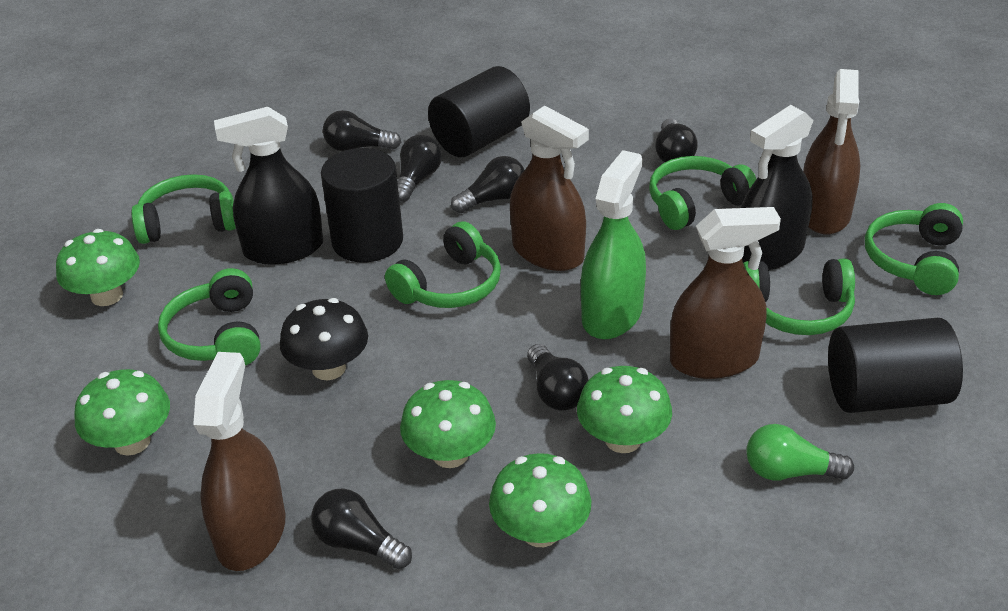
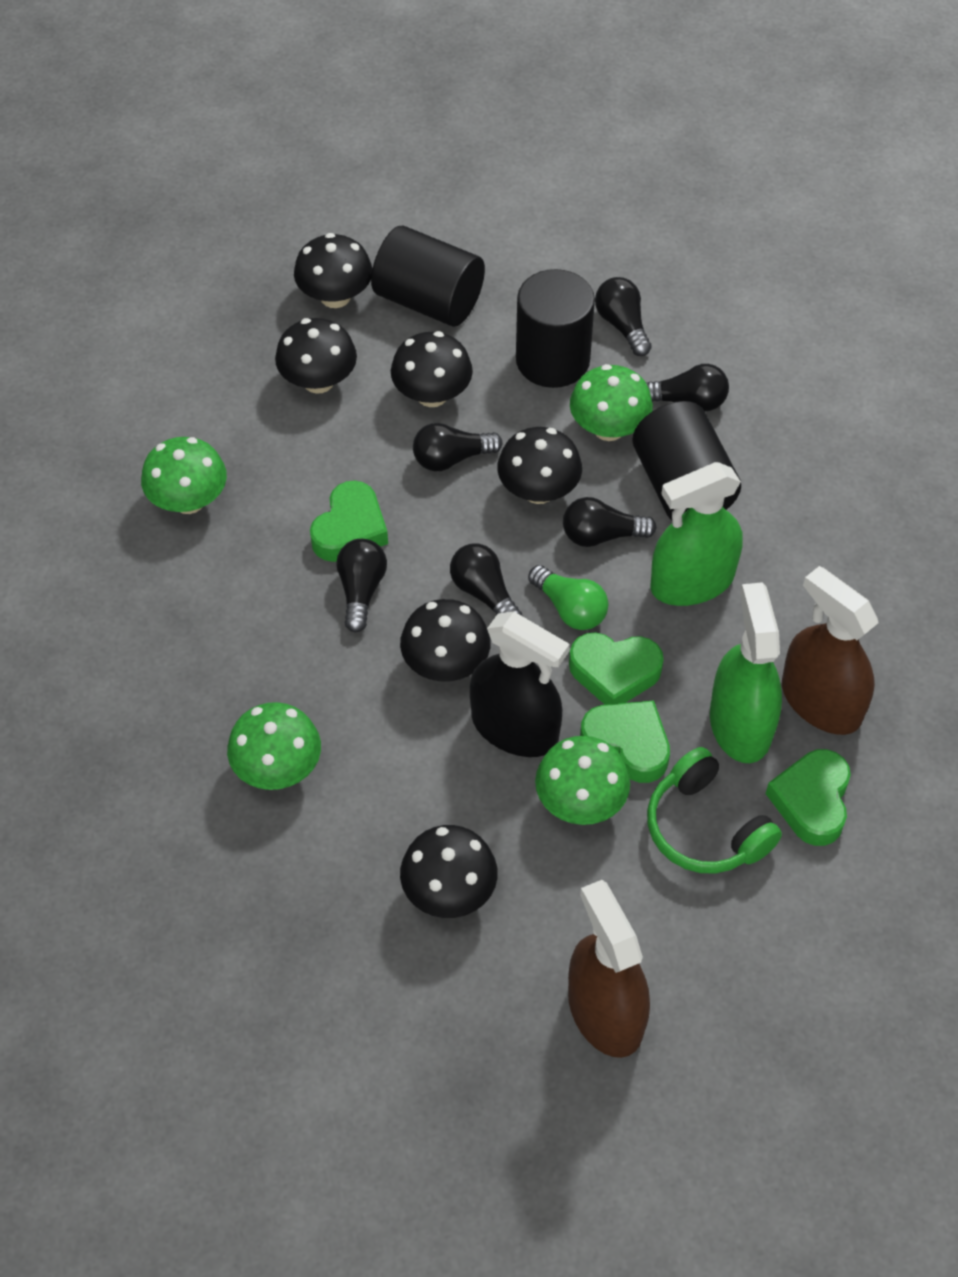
black mushroom: [280,298,368,380] = 1 -> [275,318,357,394] [294,233,372,308] [391,331,473,407] [400,599,491,682] [400,825,498,918] [497,427,582,504] = 6
black spray bottle: [214,107,323,265] [741,105,814,270] = 2 -> [470,611,570,757] = 1
brown spray bottle: [193,352,285,571] [510,105,589,271] [670,207,781,379] [803,69,860,235] = 4 -> [568,880,650,1058] [782,566,879,735] = 2
green headphones: [131,174,236,244] [158,268,261,365] [385,221,501,308] [649,156,756,230] [743,259,855,335] [865,203,963,295] = 6 -> [647,747,782,873] = 1
green heart: none = 0 -> [310,481,388,562] [569,632,664,705] [580,700,670,783] [766,749,851,846] = 4
green mushroom: [56,229,140,306] [74,369,170,456] [400,380,496,468] [489,453,591,547] [577,366,672,453] = 5 -> [141,437,227,514] [227,702,321,790] [535,736,630,825] [570,364,653,441] = 4
green spray bottle: [581,150,646,339] = 1 -> [650,462,743,606] [710,582,782,763] = 2

